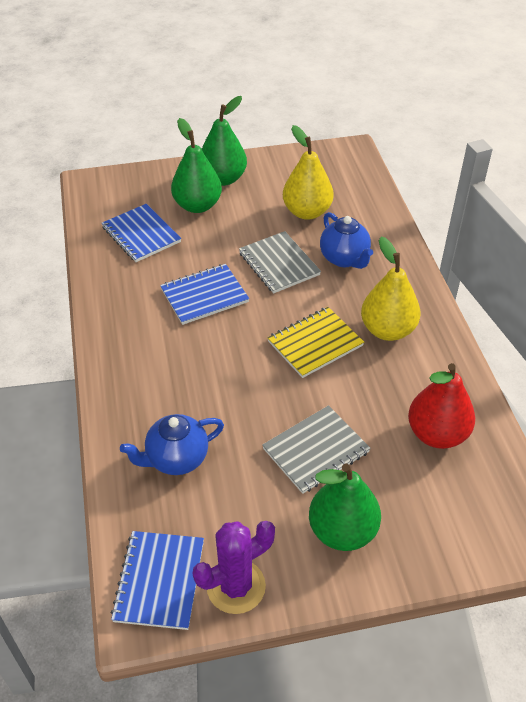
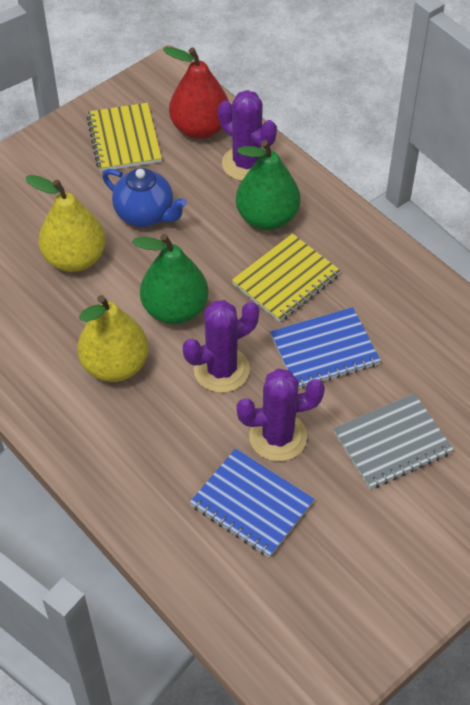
blue notebook: [102,204,181,262] [111,531,204,630] [160,264,249,325] = 3 -> [190,448,314,558] [270,307,381,389] = 2
blue teapot: [120,414,224,475] [320,212,373,269] = 2 -> [102,168,187,227] = 1
green pear: [171,118,222,213] [202,96,247,186] [309,464,381,551] = 3 -> [132,234,209,324] [236,140,300,230] = 2
grey notebook: [239,231,321,293] [262,405,371,494] = 2 -> [333,393,453,489] = 1
purple cactus: [193,521,275,614] = 1 -> [183,300,259,393] [218,90,277,181] [236,369,325,461] = 3
yellow notebook: [267,307,364,378] = 1 -> [86,103,162,171] [232,233,341,322] = 2

